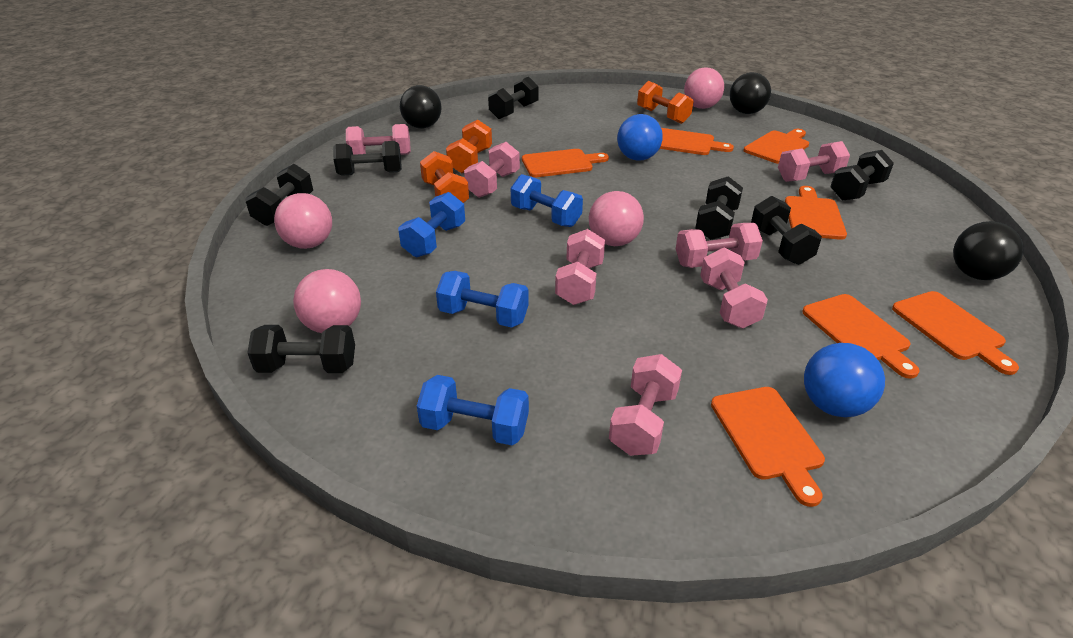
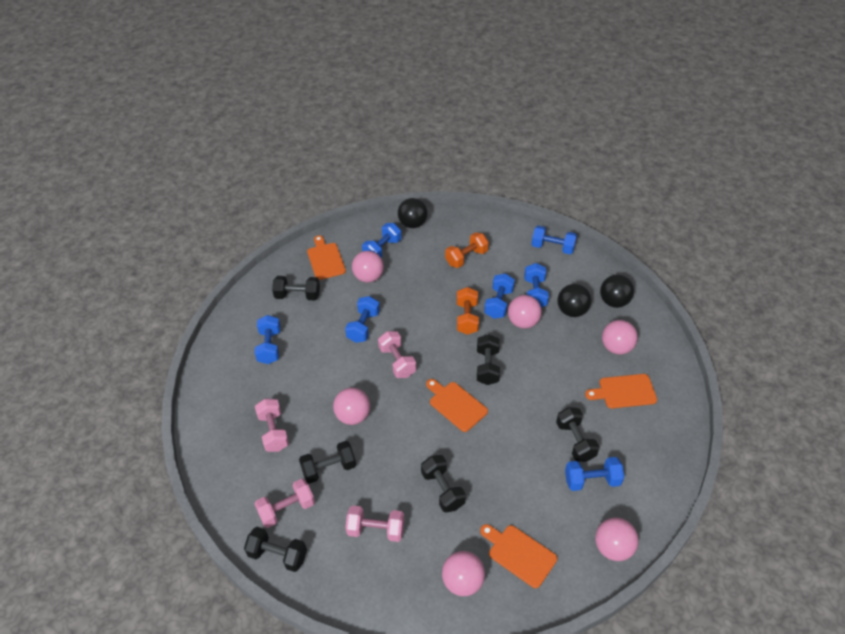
black dumbbell: [245,164,313,226] [247,325,355,373] [333,141,402,176] [488,77,538,119] [695,176,743,240] [751,196,822,265] [830,150,894,201] = 7 -> [244,527,307,572] [272,276,320,300] [299,441,356,484] [421,455,466,513] [477,334,500,385] [556,407,599,462] = 6
blue ball: [617,114,663,161] [804,343,885,417] = 2 -> none = 0
blue dumbbell: [398,192,465,257] [417,375,529,445] [436,271,529,328] [511,174,583,227] = 4 -> [255,315,281,364] [345,296,380,343] [362,223,401,258] [484,273,515,319] [524,263,549,307] [531,226,577,254] [565,457,624,491] = 7
orange cutting board: [522,149,609,177] [659,128,734,155] [711,387,825,507] [744,129,809,164] [785,186,847,240] [802,294,920,379] [892,291,1019,375] = 7 -> [307,235,346,280] [426,379,488,432] [480,524,557,588] [585,374,657,408] = 4
orange dumbbell: [420,151,469,203] [446,120,492,173] [637,81,693,124] = 3 -> [445,232,489,268] [457,287,479,335] = 2
pink ball: [274,193,332,249] [293,269,361,333] [589,191,644,246] [684,67,724,109] = 4 -> [333,388,370,425] [352,251,384,283] [442,551,485,596] [508,295,542,328] [595,517,639,561] [602,320,638,355] = 6
pink dumbbell: [346,124,411,155] [464,142,520,198] [555,229,605,305] [609,354,682,456] [676,223,763,268] [700,248,768,328] [778,141,850,182] = 7 -> [255,398,289,452] [255,479,315,528] [345,505,404,542] [378,331,416,378] = 4

